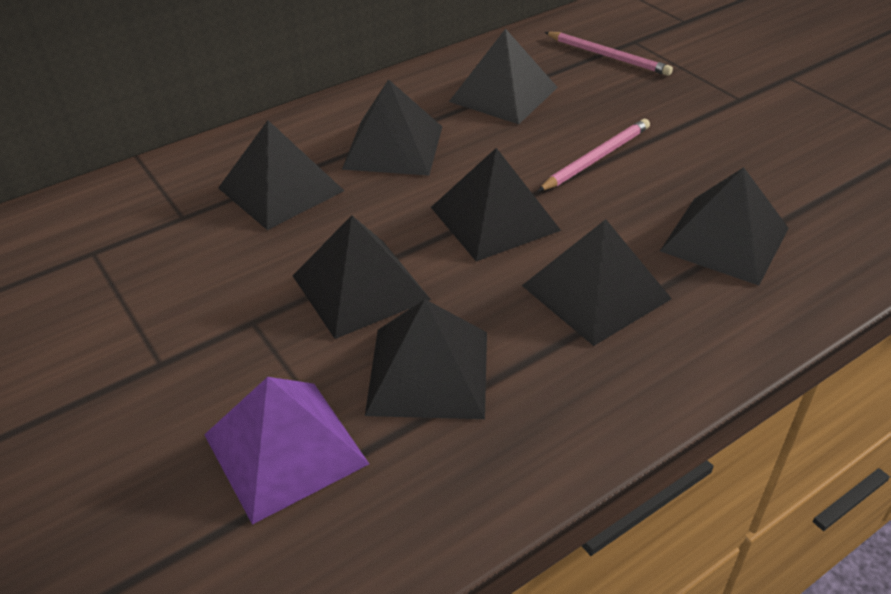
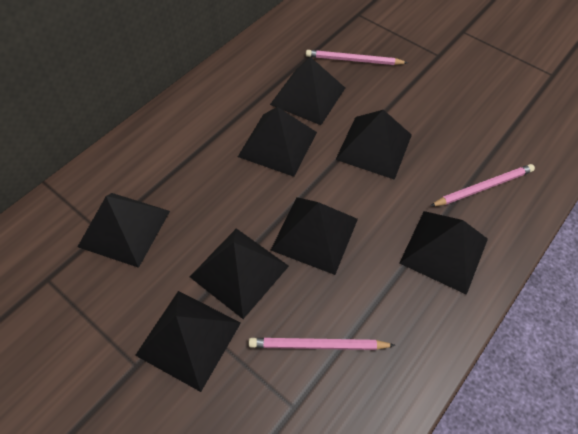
pink pencil: [538,119,650,191] [545,32,673,76] = 2 -> [249,338,395,350] [306,50,408,65] [430,164,535,206] = 3
purple pyramid: [204,377,369,525] = 1 -> none = 0

